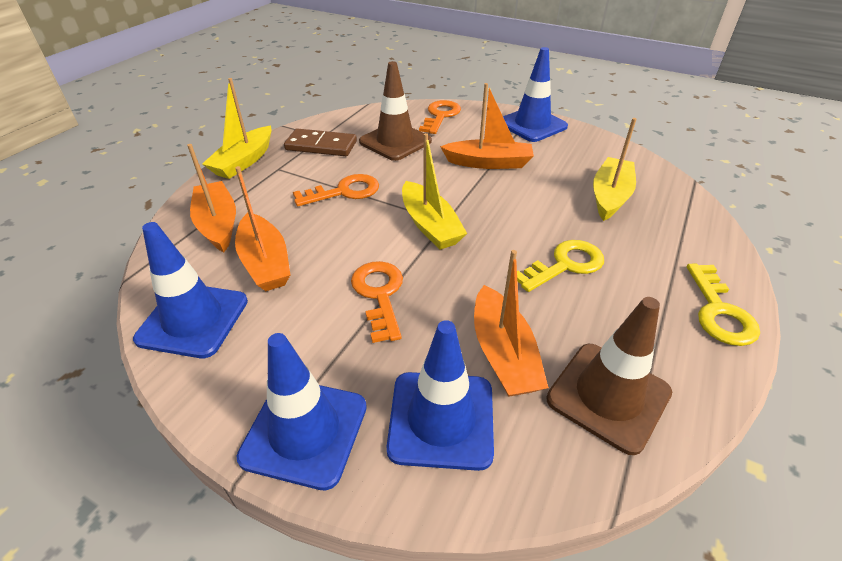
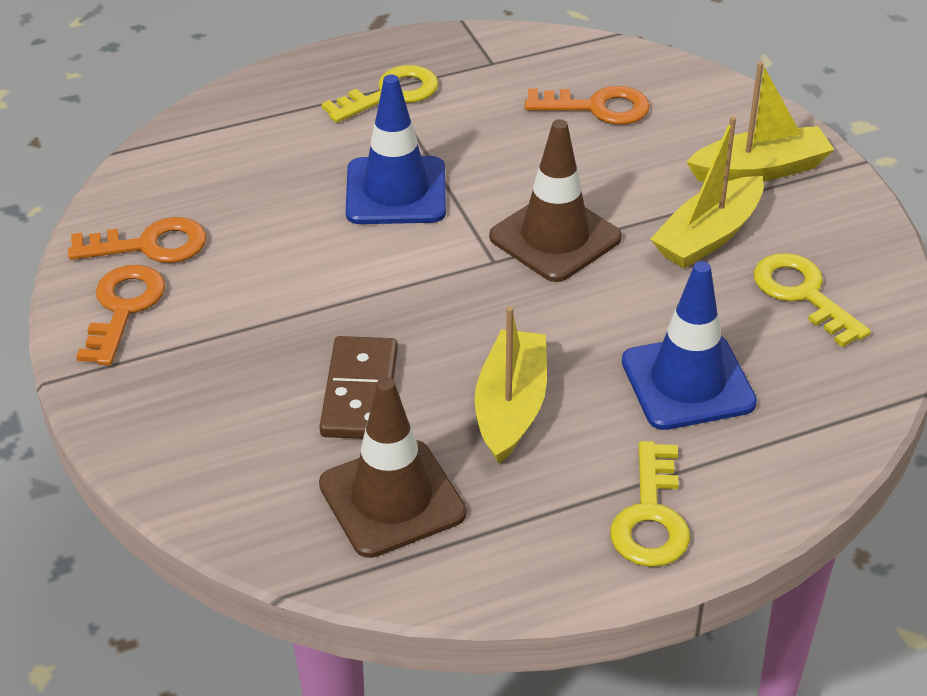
blue traffic cone: [133,222,248,358] [237,333,367,490] [387,320,494,471] [503,47,568,142] = 4 -> [346,75,446,224] [622,261,757,430] = 2
orange boat: [187,144,236,252] [235,166,290,291] [440,83,534,169] [474,250,549,397] = 4 -> none = 0
yellow key: [517,240,604,292] [687,264,760,346] = 2 -> [321,65,438,123] [610,441,690,567] [754,253,871,347] = 3

